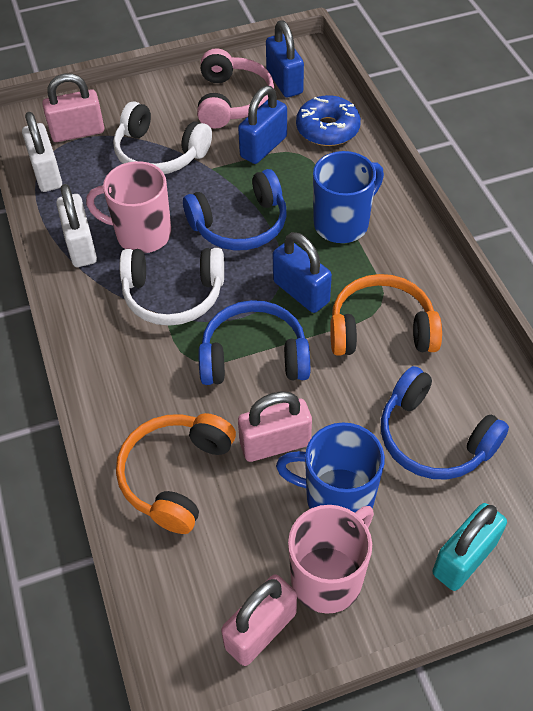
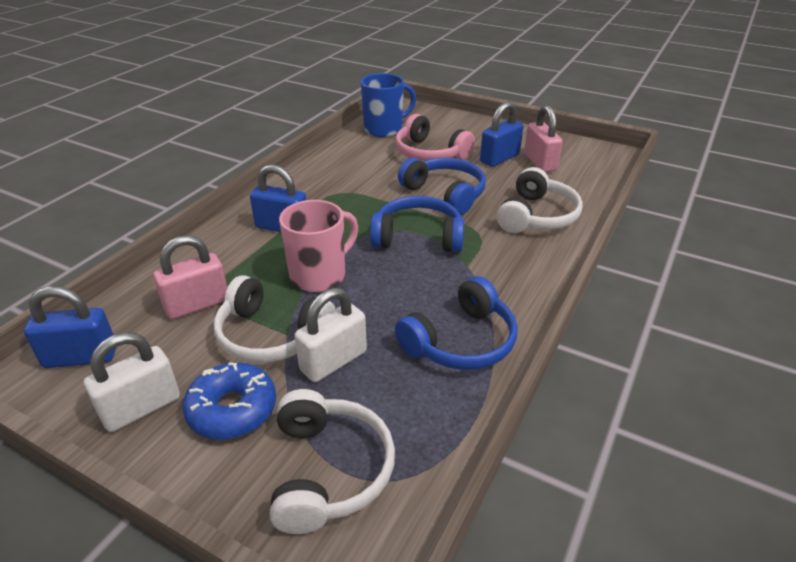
blue mug: [276,423,385,513] [313,151,384,243] = 2 -> [361,73,416,137] = 1
orange headphones: [116,413,236,534] [330,274,442,356] = 2 -> none = 0
pink mug: [86,161,172,253] [288,505,374,614] = 2 -> [279,200,358,292] = 1
pink padlock: [42,73,104,142] [221,574,297,666] [238,391,312,462] = 3 -> [153,235,227,319] [524,105,563,172] = 2
turquoise padlock: [432,503,507,591] = 1 -> none = 0
white headphones: [113,102,212,174] [120,248,224,326] = 2 -> [214,275,335,363] [270,389,395,534] [497,167,583,233] = 3

